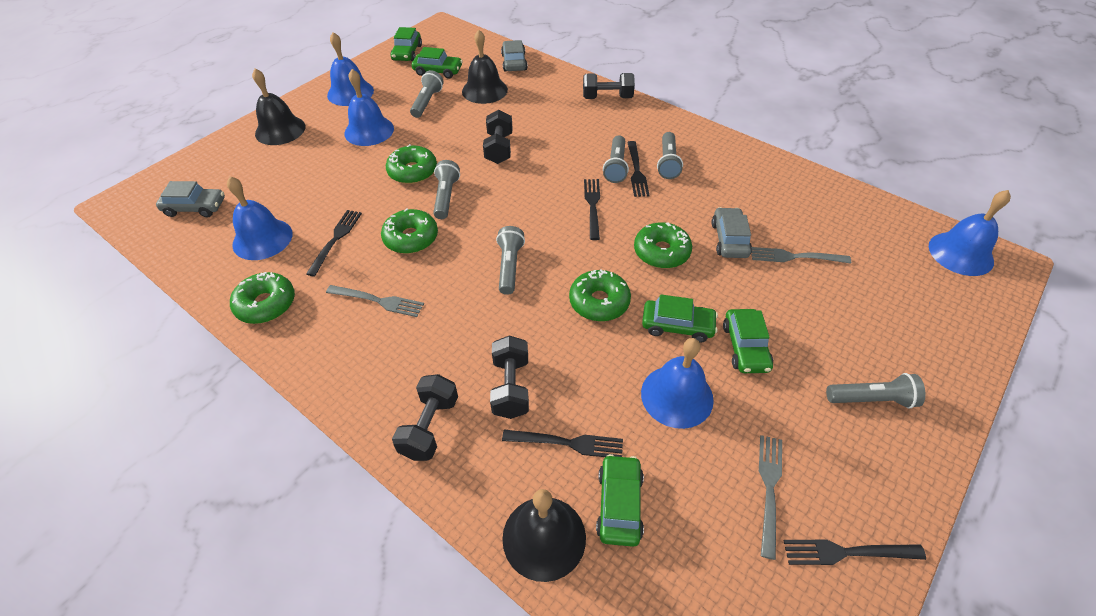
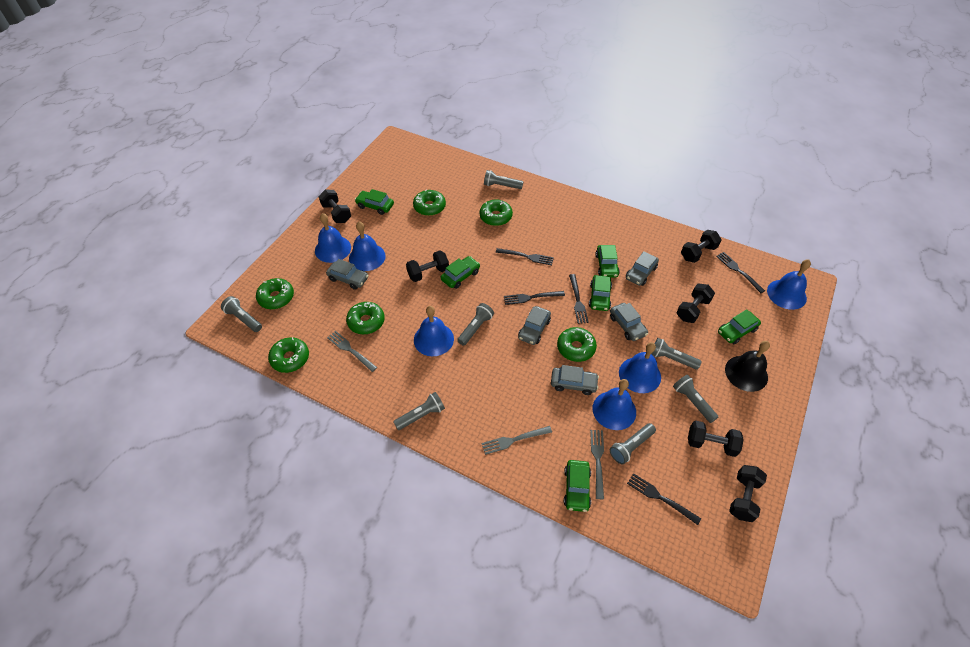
black bell: [252,69,305,145] [462,30,508,104] [502,489,586,582] = 3 -> [725,341,770,392] = 1
black dumbbell: [392,374,458,461] [483,110,513,164] [490,335,529,419] [583,73,635,99] = 4 -> [319,189,351,223] [406,250,449,282] [677,284,715,323] [681,230,721,263] [688,421,744,457] [729,465,767,522] = 6
blue bell: [227,176,293,260] [327,32,374,106] [344,69,394,146] [641,338,714,429] [929,190,1011,276] = 5 -> [315,213,351,263] [349,222,386,271] [414,306,454,356] [593,379,636,430] [619,342,661,393] [767,259,811,310] = 6
green car: [390,27,422,61] [412,47,463,79] [596,454,644,547] [642,294,718,343] [723,309,773,373] = 5 -> [355,189,394,215] [441,256,480,289] [564,460,591,512] [589,275,612,311] [595,245,620,278] [718,309,761,344] = 6
green donut: [230,272,295,324] [381,208,438,254] [386,144,437,184] [569,269,631,321] [634,222,692,269] = 5 -> [256,278,294,309] [268,337,309,373] [346,302,385,334] [413,189,446,216] [479,199,513,226] [557,327,597,362] = 6
grey car: [156,181,225,217] [501,40,528,72] [712,207,752,258] = 3 -> [326,259,369,290] [518,306,551,345] [551,365,599,395] [610,303,648,341] [626,251,659,286] = 5
grey flashlight: [410,70,444,118] [433,160,460,219] [496,226,525,295] [603,135,629,183] [657,132,683,179] [826,373,925,409] = 6 -> [221,296,262,332] [393,392,445,430] [457,303,494,346] [484,170,523,189] [610,423,656,464] [651,338,702,370] [673,375,718,423] = 7

